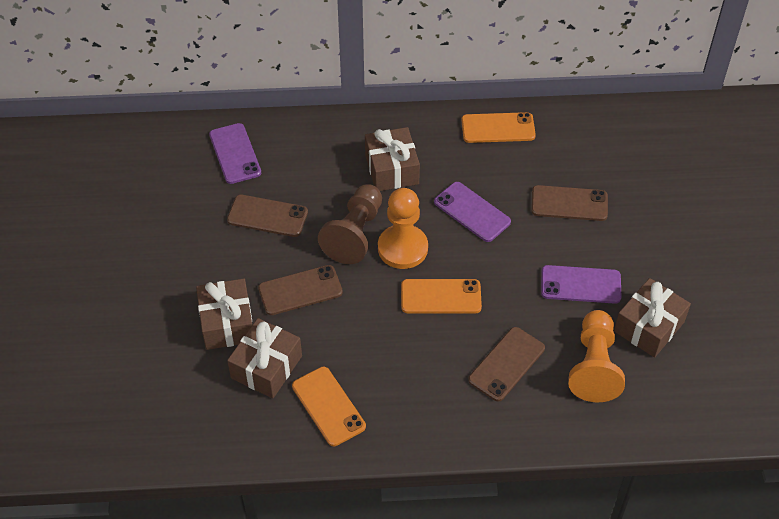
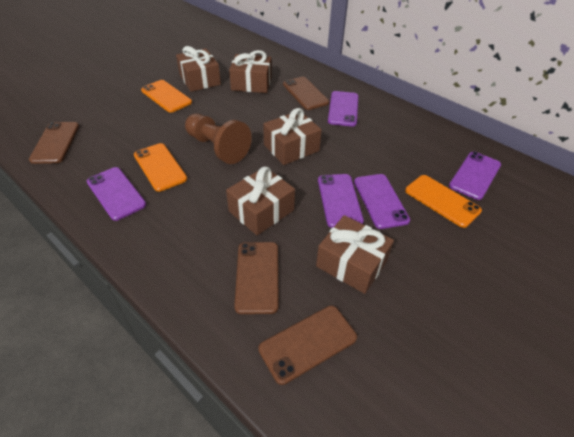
brown gift: [196,279,252,350] [227,318,302,398] [365,127,420,191] [614,278,691,358] = 4 -> [176,46,221,92] [226,167,295,235] [229,50,272,93] [263,108,322,165] [316,215,394,294] = 5
orange pawn: [378,188,428,269] [568,310,625,402] = 2 -> none = 0
purple phone: [209,123,261,184] [434,182,511,242] [541,265,621,304] = 3 -> [87,167,146,221] [318,174,364,228] [328,91,358,127] [354,174,410,229] [449,152,501,200] = 5

